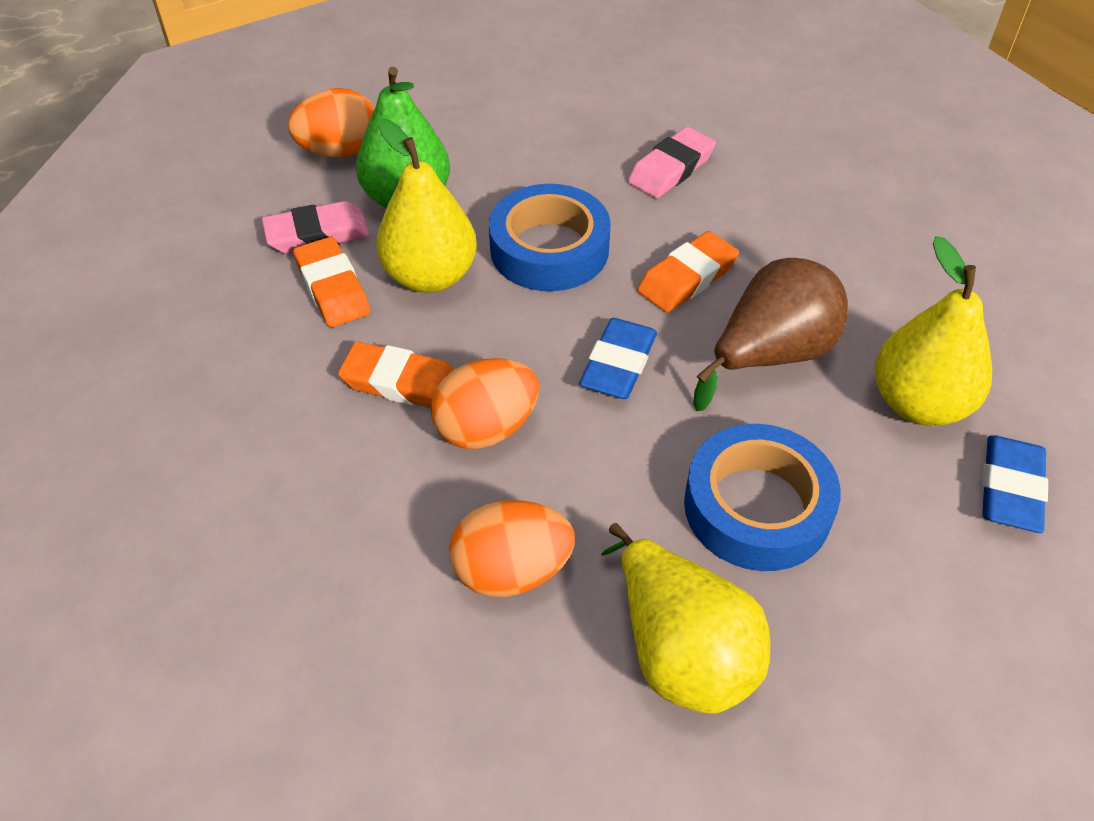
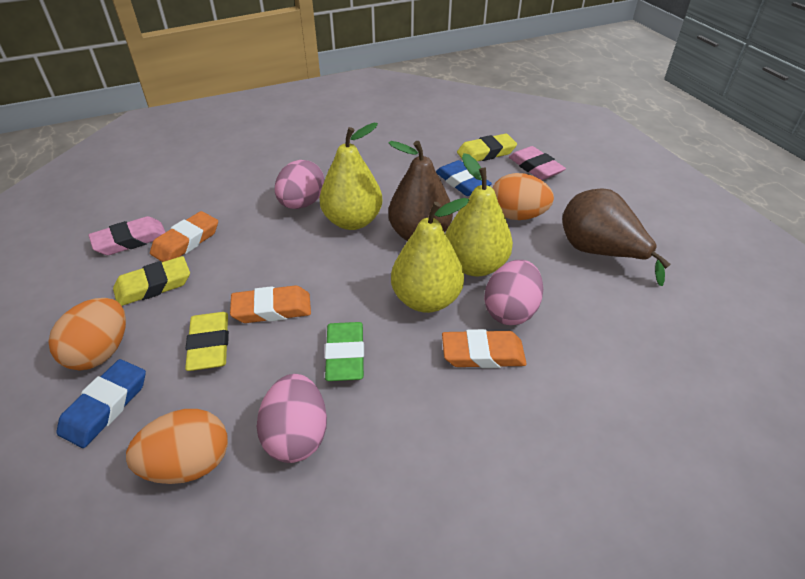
blue tape: [489,184,610,291] [684,424,841,571] = 2 -> none = 0
brown pear: [693,258,848,411] = 1 -> [388,141,453,241] [562,189,671,286] = 2
green eraser: none = 0 -> [325,322,364,381] = 1
green pear: [356,67,450,209] = 1 -> none = 0
pink egg: none = 0 -> [257,374,327,463] [275,160,324,209] [484,260,543,325] = 3
yellow eraser: none = 0 -> [113,256,190,306] [185,312,229,371] [457,133,517,161] = 3

